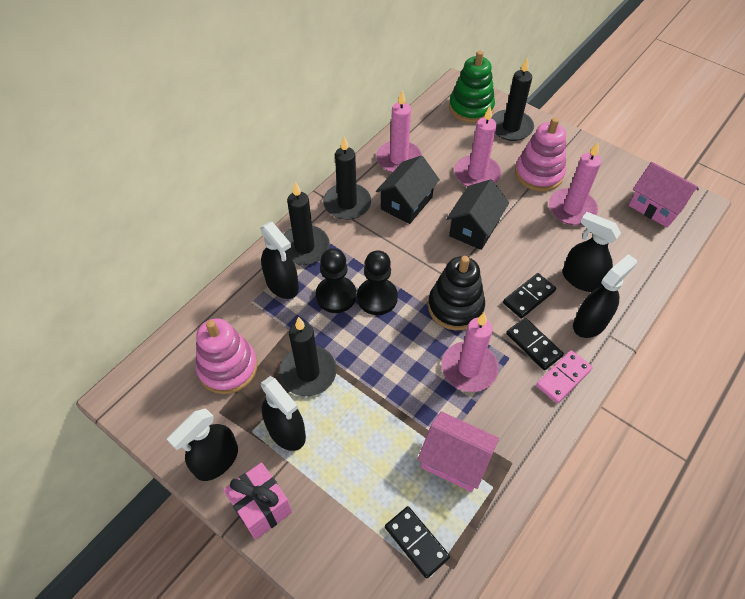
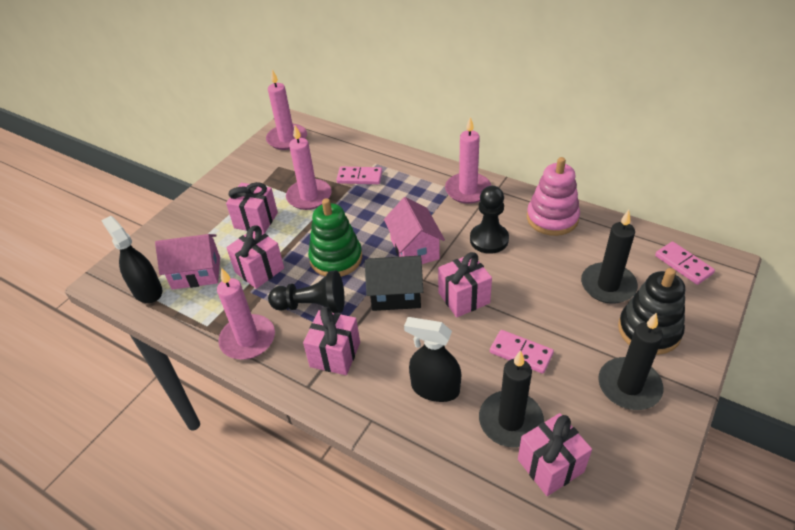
black candle: [279,317,337,396] [283,182,330,265] [323,136,371,220] [491,57,534,141] = 4 -> [479,350,544,447] [581,210,638,304] [598,312,663,410] = 3
black domino: [385,506,450,579] [503,273,556,318] [506,318,564,370] = 3 -> none = 0
black house: [376,155,440,224] [446,179,509,250] = 2 -> [365,256,423,311] = 1
black spray bottle: [167,408,238,481] [260,222,299,299] [261,376,306,451] [563,212,621,292] [573,254,637,338] = 5 -> [101,216,162,303] [404,317,461,402] = 2
pink domino: [536,350,593,403] = 1 -> [336,166,382,184] [490,330,554,374] [655,241,715,285] = 3
pink gift: [223,462,292,540] = 1 -> [226,182,278,234] [226,225,284,289] [303,307,360,375] [438,252,492,317] [518,413,592,496] = 5
pink stacking toy: [196,318,257,394] [515,117,566,192] = 2 -> [527,157,580,236] = 1

